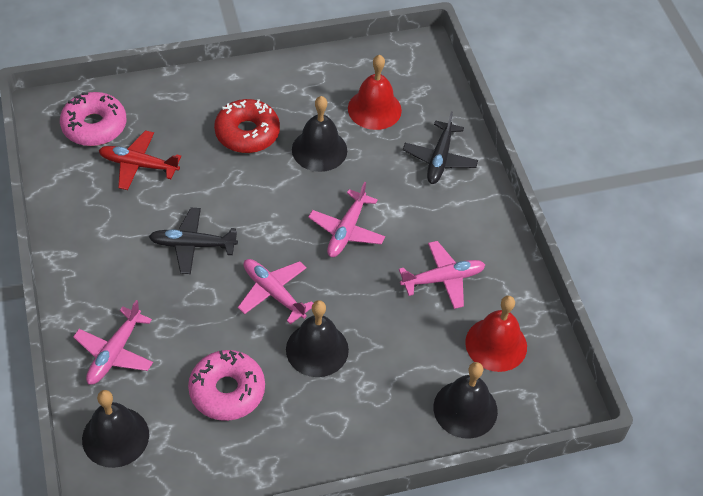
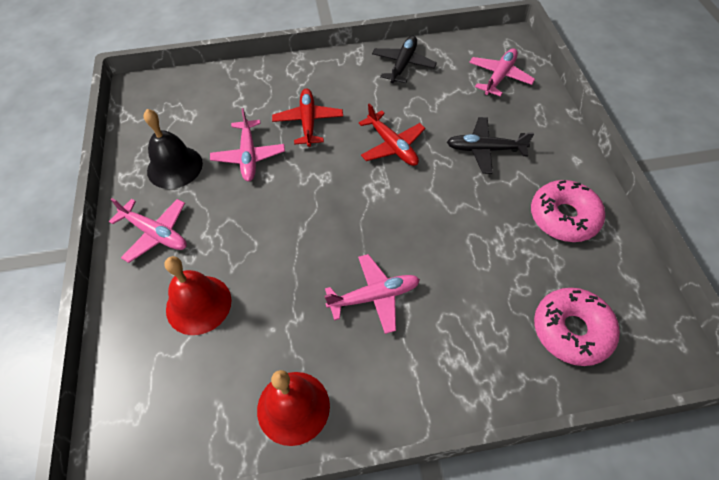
black bell: [82,390,149,468] [286,300,349,377] [292,96,347,172] [433,362,498,439] = 4 -> [144,109,203,189] = 1
red donut: [214,99,280,153] = 1 -> none = 0
red plane: [99,130,181,190] = 1 -> [272,89,343,147] [359,103,425,166] = 2

